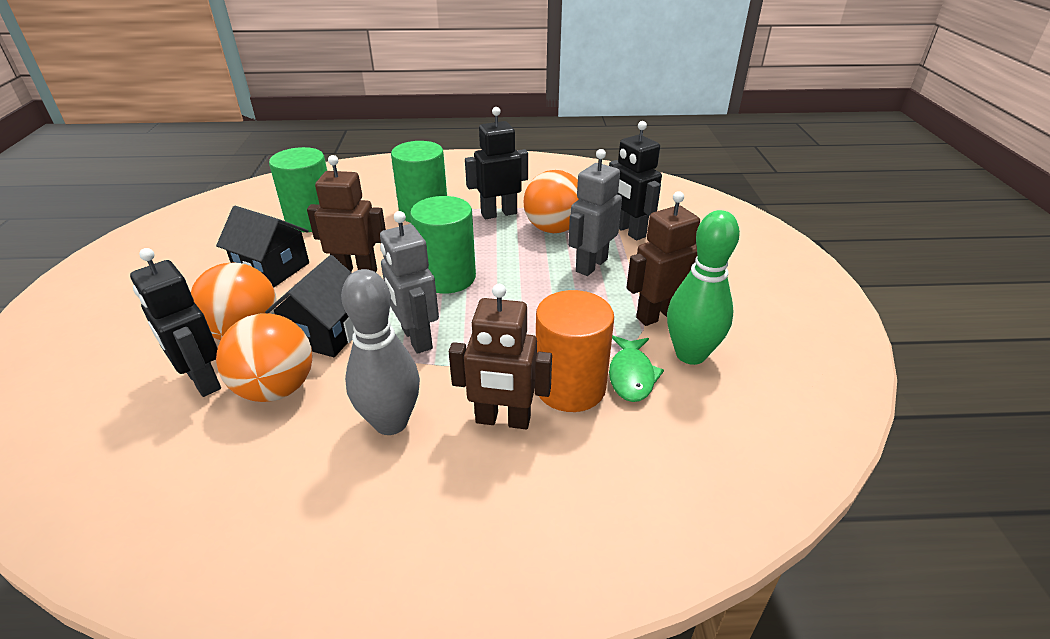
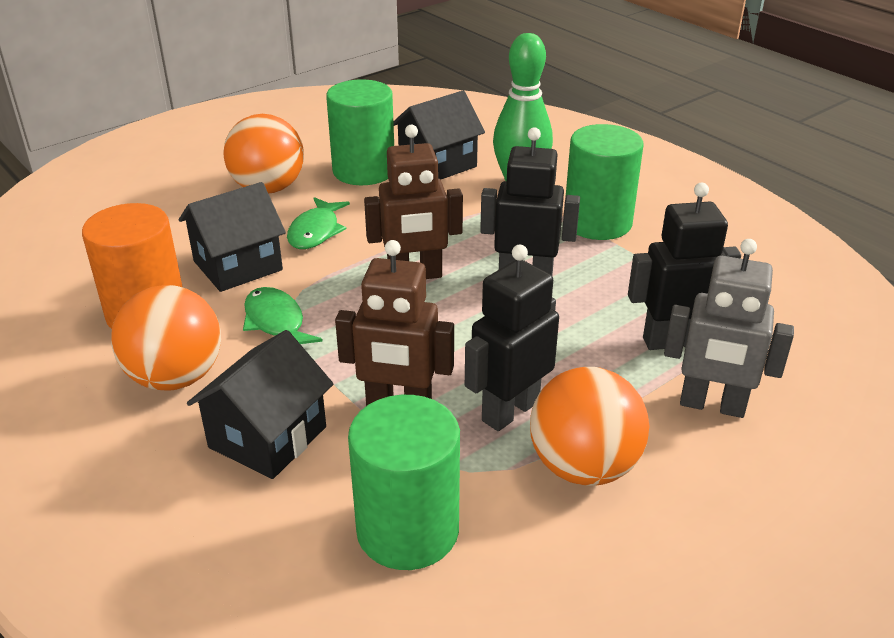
black house: [216,206,309,288] [265,255,354,357] = 2 -> [179,182,286,292] [187,330,334,479] [393,91,485,180] = 3
brown robot: [307,155,386,272] [449,284,552,429] [626,191,700,326] = 3 -> [335,240,454,406] [364,125,463,279] = 2
green fish: [609,335,664,402] = 1 -> [243,287,323,344] [287,197,350,249] = 2
grey bowling pin: [341,269,420,435] = 1 -> none = 0
grey robot: [380,211,439,354] [568,149,622,276] = 2 -> [664,239,794,418] = 1

